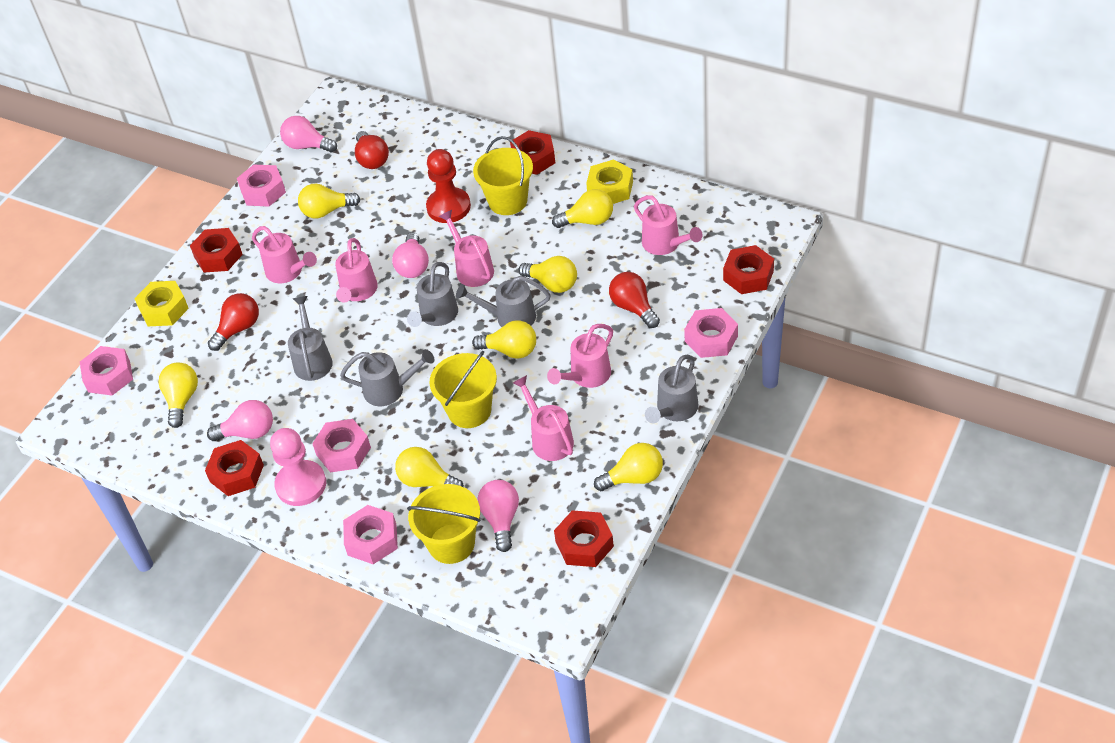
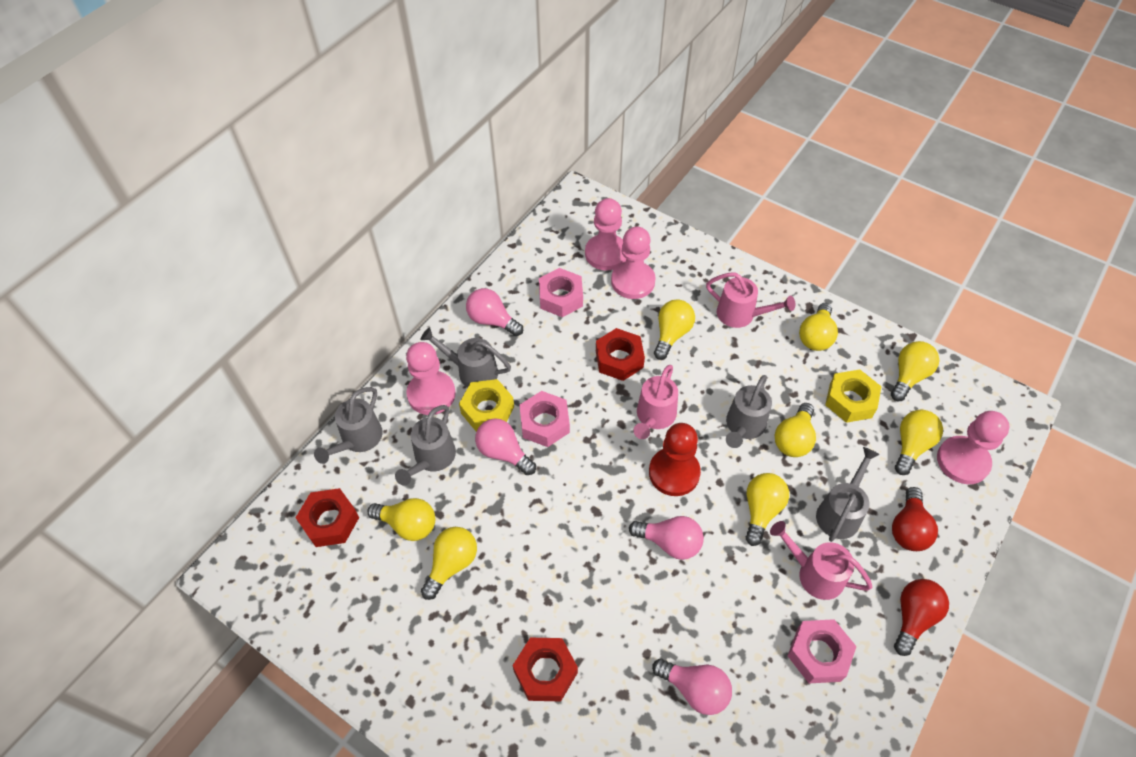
pink nut: [80,346,133,395] [237,165,286,206] [312,419,371,473] [343,505,398,564] [684,308,738,358] = 5 -> [519,391,570,447] [539,268,583,317] [788,619,856,683] = 3
pink pawn: [270,428,326,506] = 1 -> [406,342,456,415] [585,198,626,271] [611,226,656,299] [937,411,1010,484] = 4
pink watering can: [252,226,317,283] [335,238,378,302] [439,210,494,287] [513,375,574,461] [547,324,613,388] [634,195,702,255] = 6 -> [633,365,678,439] [706,272,795,328] [770,521,872,600] = 3
red light bulb: [208,293,259,351] [355,131,389,169] [609,272,660,328] = 3 -> [892,487,938,551] [894,579,949,656] = 2
red nut: [190,228,243,273] [205,440,264,496] [510,130,555,175] [554,510,614,567] [723,245,774,294] = 5 -> [296,488,359,547] [512,638,578,701] [596,328,645,381] = 3
yellow bucket: [407,484,480,564] [429,351,497,428] [473,136,533,215] = 3 -> none = 0
yellow light bulb: [158,363,198,428] [298,184,361,218] [395,447,464,487] [472,320,536,359] [519,256,577,293] [552,189,613,228] [594,443,663,491] = 7 -> [367,498,435,541] [421,527,477,600] [654,299,695,360] [746,473,789,546] [775,403,816,457] [799,303,838,351] [891,341,939,401] [895,410,943,475] = 8

